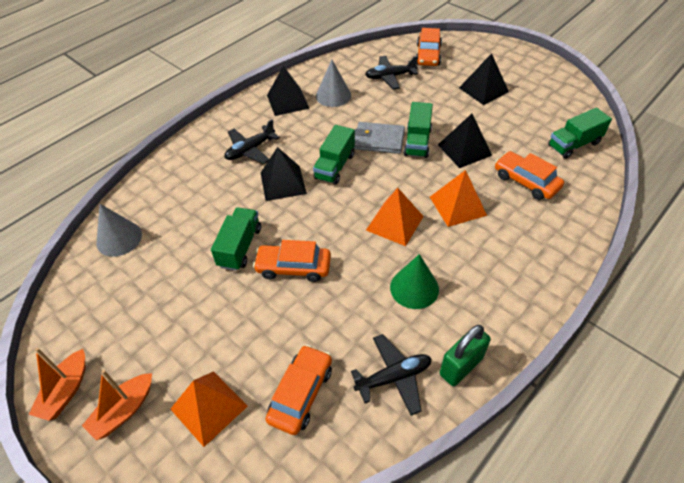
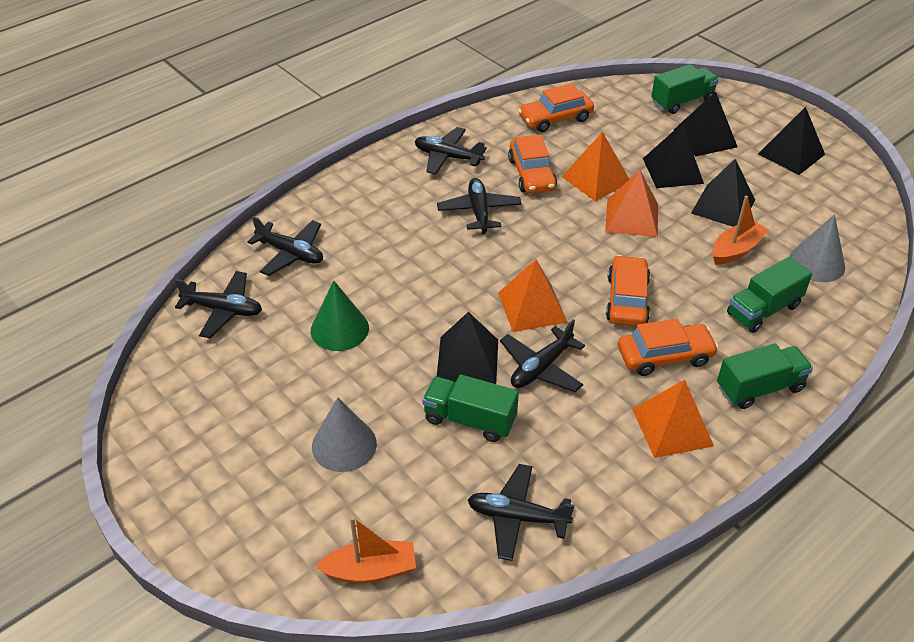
black plane: [225,119,280,164] [351,334,432,416] [365,56,418,90] = 3 -> [175,271,262,338] [247,216,323,276] [415,127,487,174] [437,178,522,234] [468,464,575,561] [500,319,585,392] = 6
black pyramid: [261,147,307,201] [267,66,309,116] [438,114,492,168] [459,53,509,105] = 4 -> [437,312,498,384] [643,123,704,188] [674,91,738,156] [691,159,755,227] [758,107,825,175] = 5
green padlock: [440,325,491,386] = 1 -> none = 0
grey wallet: [354,122,405,154] = 1 -> none = 0
orange pyramid: [171,371,248,447] [366,188,424,246] [430,170,487,227] = 3 -> [498,259,567,332] [562,132,629,201] [605,170,658,237] [632,380,714,458] = 4

